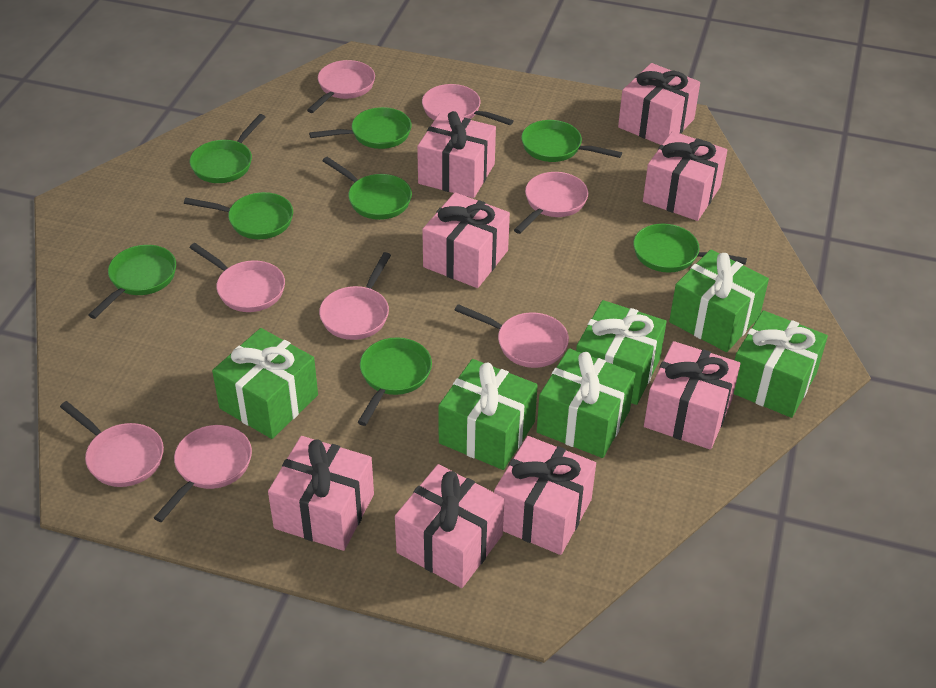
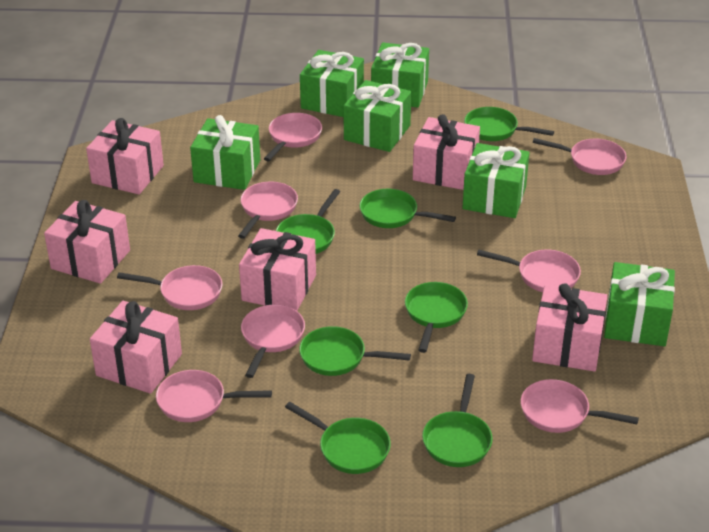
green pan: [88,245,176,319] [184,192,293,239] [190,114,265,183] [309,107,412,149] [322,157,412,220] [358,337,432,426] [521,120,622,162] [633,224,747,273] = 8 -> [276,189,340,254] [285,402,391,474] [299,326,411,376] [360,189,456,228] [405,282,468,353] [422,374,493,467] [464,107,554,141] = 7
pink gift: [268,436,374,551] [395,464,504,588] [417,111,496,198] [422,192,510,288] [494,436,596,555] [618,63,700,145] [643,131,727,221] [644,341,740,450] = 8 -> [44,200,130,284] [86,118,164,194] [90,301,182,394] [239,228,316,311] [413,114,480,190] [532,283,608,372] = 6

